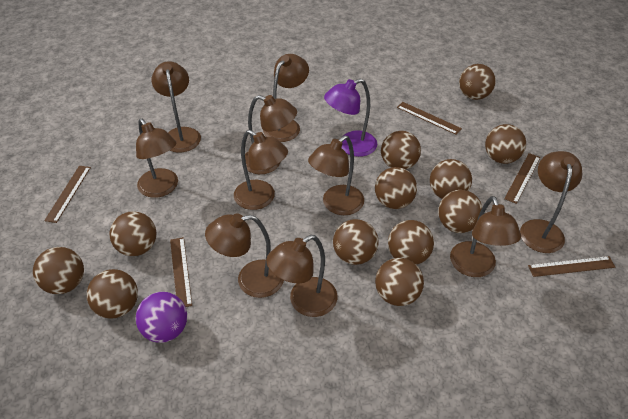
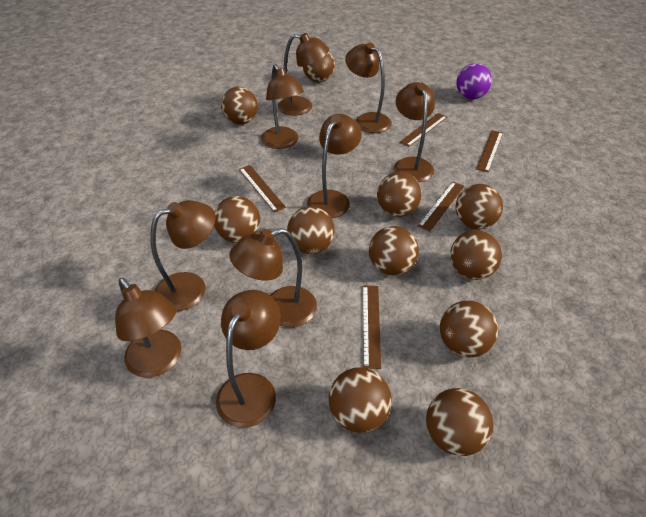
brown ball: [33,247,84,294] [87,269,138,319] [110,211,156,256] [333,219,379,265] [375,167,417,209] [375,258,424,306] [381,131,421,169] [388,220,434,265] [430,159,472,199] [438,190,482,233] [459,64,496,100] [485,124,526,164] = 12 -> [214,196,260,243] [221,87,258,124] [287,206,335,254] [303,51,335,82] [329,368,392,433] [369,226,419,275] [377,172,422,217] [426,388,493,456] [440,301,498,357] [450,230,502,280] [455,184,503,229] = 11
brown lamp: [136,119,178,198] [151,61,201,153] [205,213,284,298] [234,130,288,210] [245,95,297,174] [263,54,309,142] [266,235,337,317] [308,135,364,215] [450,196,521,277] [520,151,582,253] = 10 -> [115,278,181,378] [150,200,216,311] [216,290,281,428] [229,228,317,327] [261,64,304,149] [278,33,329,116] [307,114,362,219] [345,42,392,133] [394,82,435,182] = 9
purple lamp: [324,79,377,157] = 1 -> none = 0

